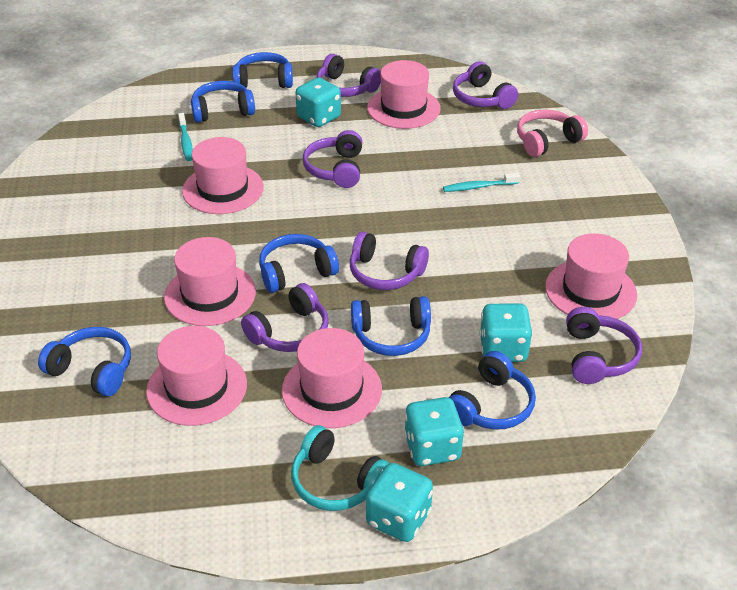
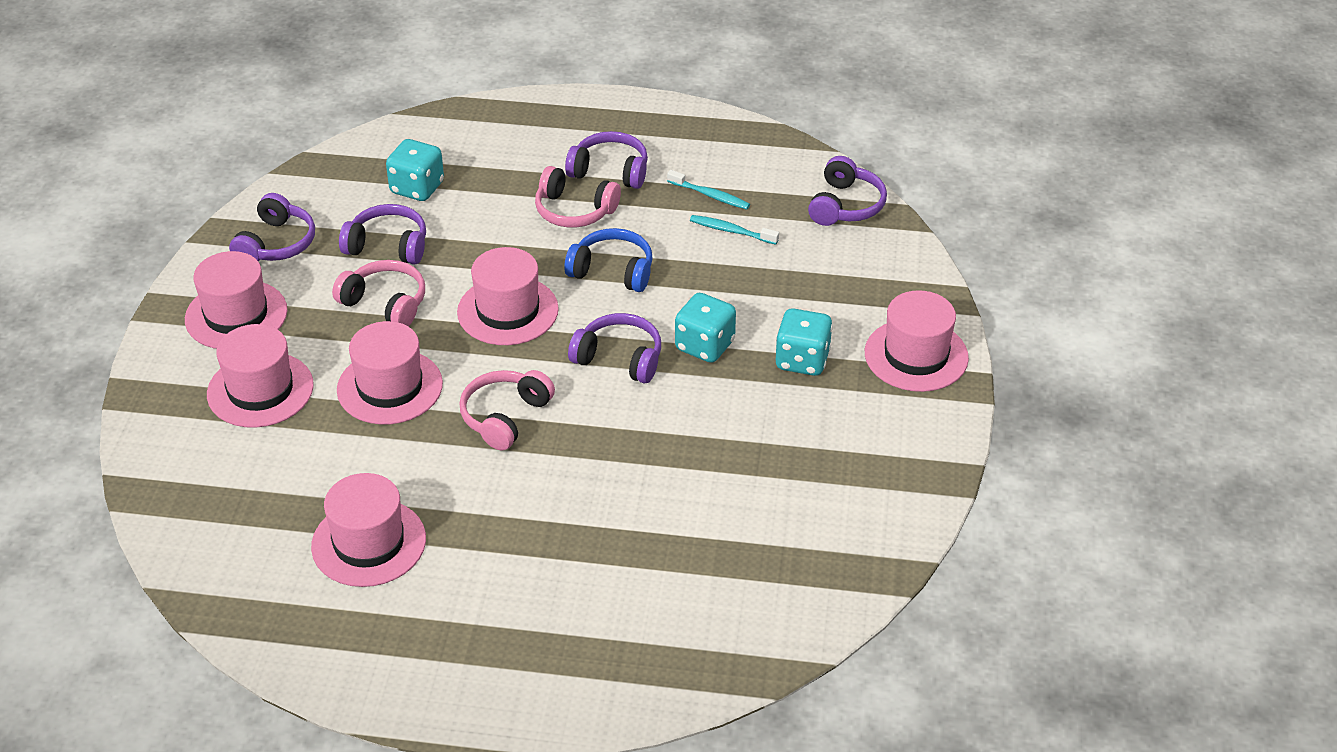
blue headphones: [38,327,131,396] [191,81,255,123] [232,52,293,88] [259,234,339,293] [351,296,431,356] [449,351,536,430] = 6 -> [564,228,653,292] = 1
pink headphones: [517,109,588,157] = 1 -> [332,260,425,326] [460,370,555,451] [535,166,621,227] = 3
purple headphones: [241,283,328,352] [303,130,362,188] [317,54,381,97] [350,232,429,290] [453,61,518,109] [566,307,642,384] = 6 -> [229,193,315,262] [339,204,426,265] [565,131,648,189] [568,313,661,383] [808,156,887,226] = 5
turquoise dice: [295,77,341,127] [366,463,433,542] [404,397,464,466] [479,304,533,362] = 4 -> [386,139,444,201] [675,293,736,363] [776,308,833,376] = 3
turquoise headphones: [291,425,389,511] = 1 -> none = 0

